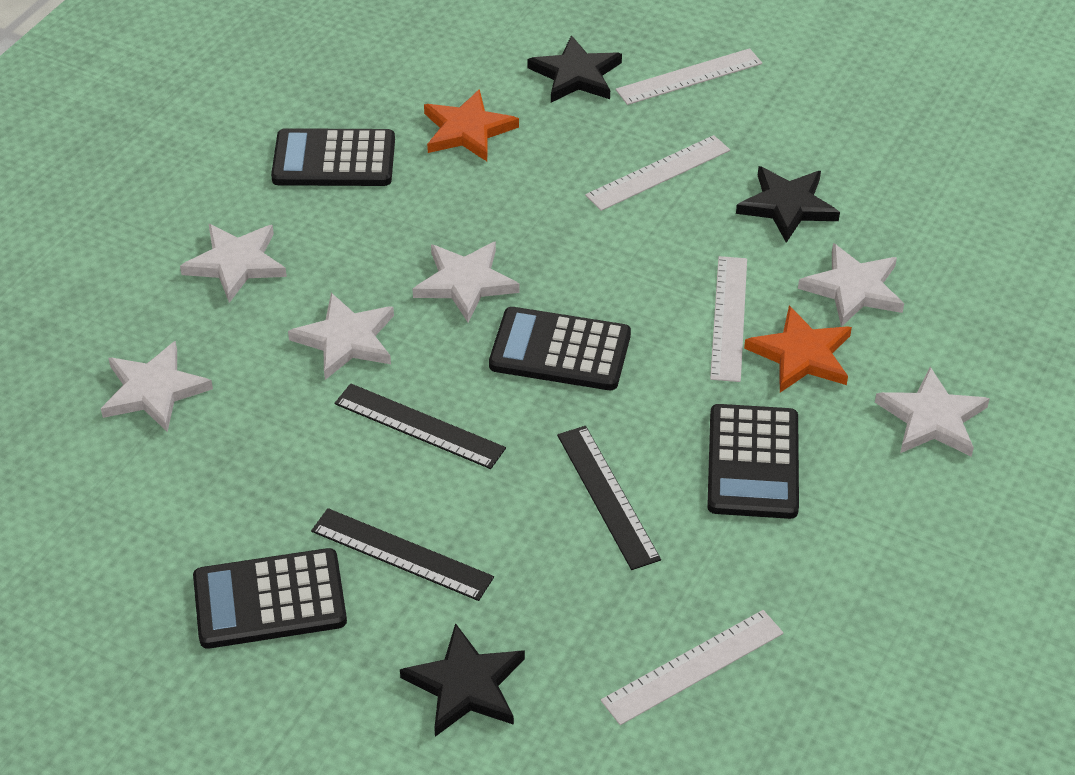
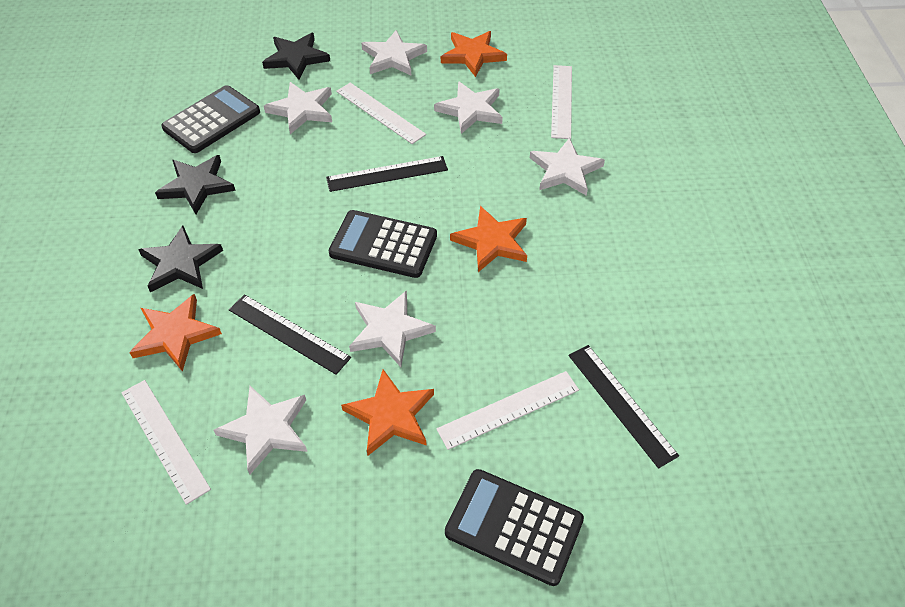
black calculator: [193,548,347,649] [271,128,395,186] [489,307,631,390] [707,404,799,519] = 4 -> [161,85,260,153] [329,210,437,278] [445,469,584,586] = 3
orange star: [424,89,519,161] [744,306,852,393] = 2 -> [129,294,222,372] [341,369,434,456] [441,31,507,77] [450,206,527,272] = 4

